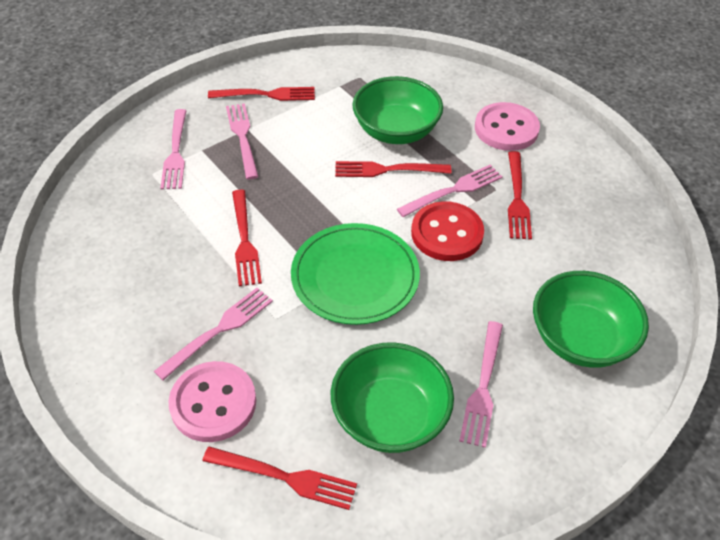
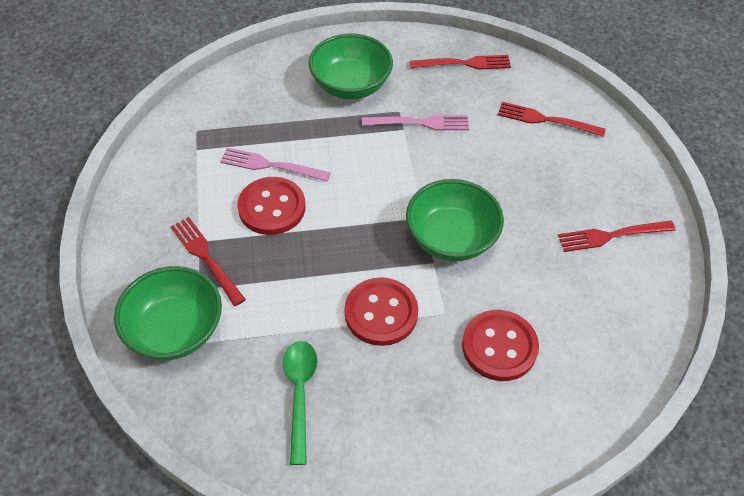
green plate: [291,223,420,325] = 1 -> none = 0
green spoon: none = 0 -> [283,341,317,465] = 1
pink button: [168,361,256,442] [475,102,540,151] = 2 -> none = 0
pink fork: [154,288,273,380] [160,109,187,189] [226,103,259,180] [397,165,503,217] [459,321,503,448] = 5 -> [220,148,331,182] [362,115,469,130] = 2
red button: [411,201,484,261] = 1 -> [237,177,305,235] [344,277,418,346] [462,310,539,381] = 3
red fork: [202,446,357,510] [208,87,315,101] [232,190,262,286] [335,161,451,177] [508,151,532,240] = 5 -> [171,217,246,306] [410,55,511,69] [498,102,606,137] [558,221,676,252] = 4

